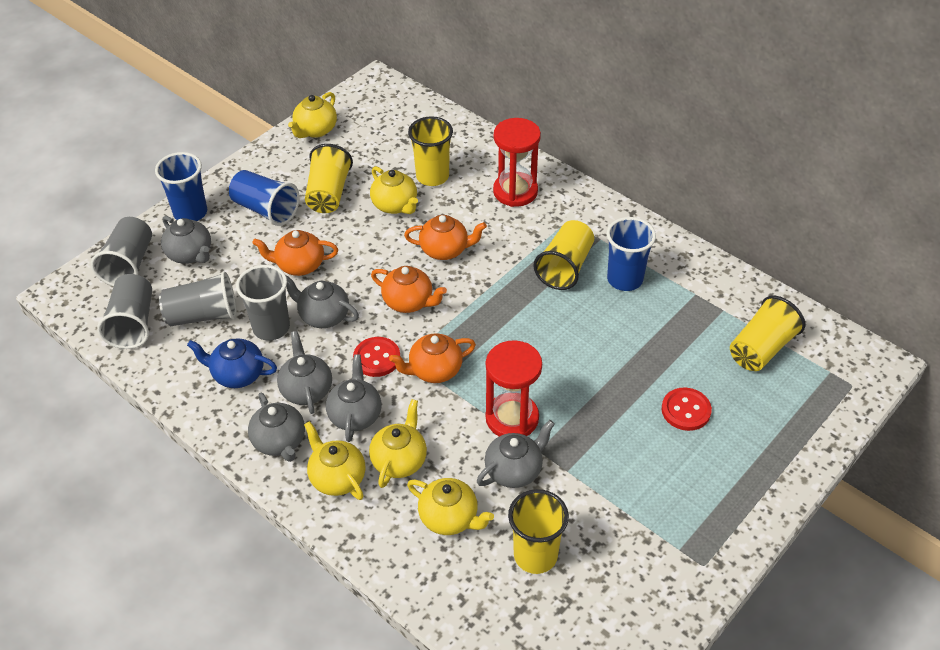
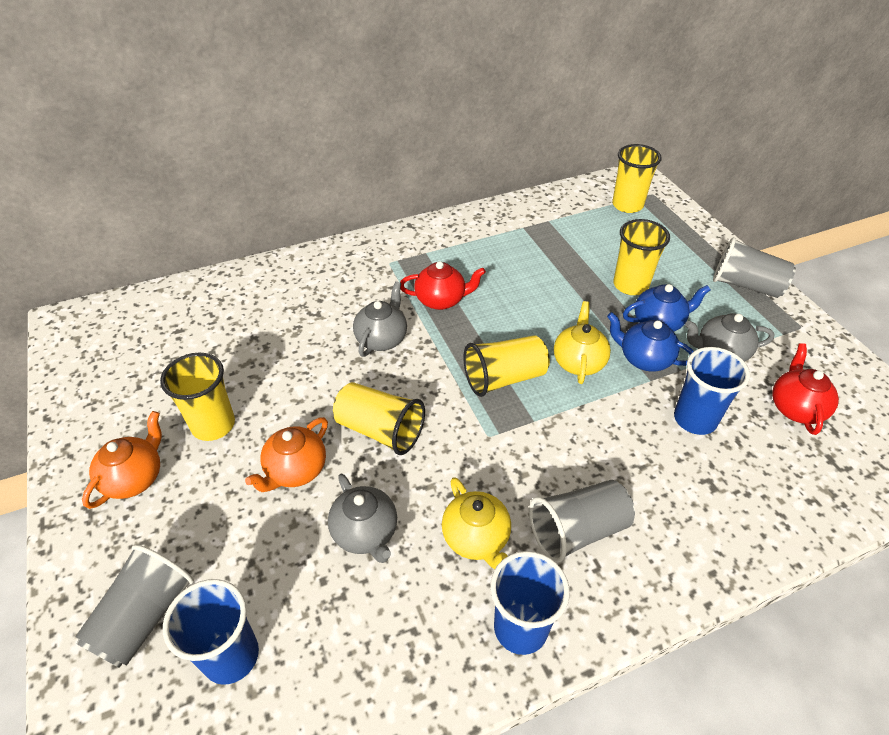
blue teapot: [187,339,277,388] = 1 -> [607,312,694,372] [623,284,711,332] = 2
grey cup: [91,217,152,286] [97,274,152,349] [159,272,237,326] [236,265,290,341] = 4 -> [75,544,194,668] [529,480,635,563] [713,237,796,298] = 3
grey teapot: [161,216,211,264] [248,393,305,462] [277,331,332,414] [286,275,359,328] [326,354,381,442] [477,420,555,488] = 6 -> [328,474,397,563] [353,281,407,357] [685,313,774,362] = 3
orange teapot: [252,230,338,276] [371,266,447,313] [389,333,476,383] [404,215,487,260] = 4 -> [82,411,162,509] [245,417,328,492] = 2
red button: [353,337,400,377] [662,388,712,431] = 2 -> none = 0
red hourglass: [486,340,542,436] [493,118,541,207] = 2 -> none = 0
red teapot: none = 0 -> [400,261,486,310] [772,343,839,435] = 2
yellow teapot: [288,92,337,138] [304,421,365,500] [369,399,427,488] [370,166,418,214] [407,478,494,535] = 5 -> [442,477,511,569] [554,301,611,384] = 2

